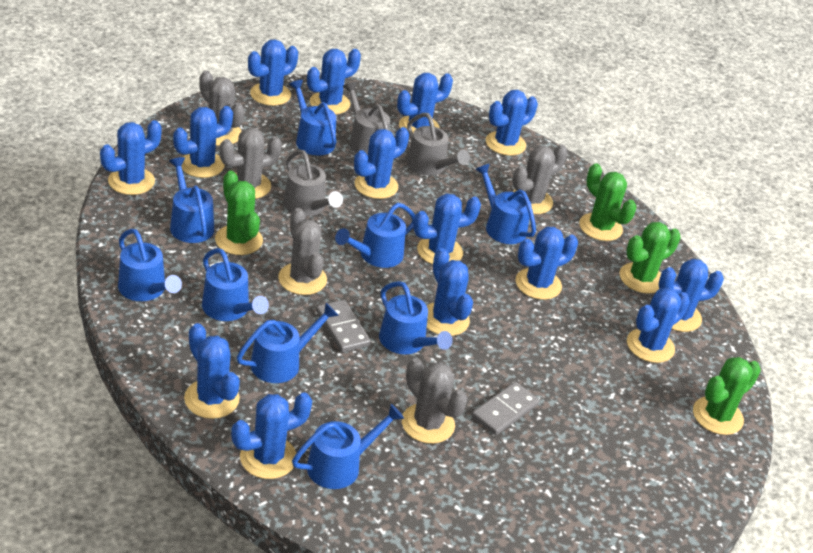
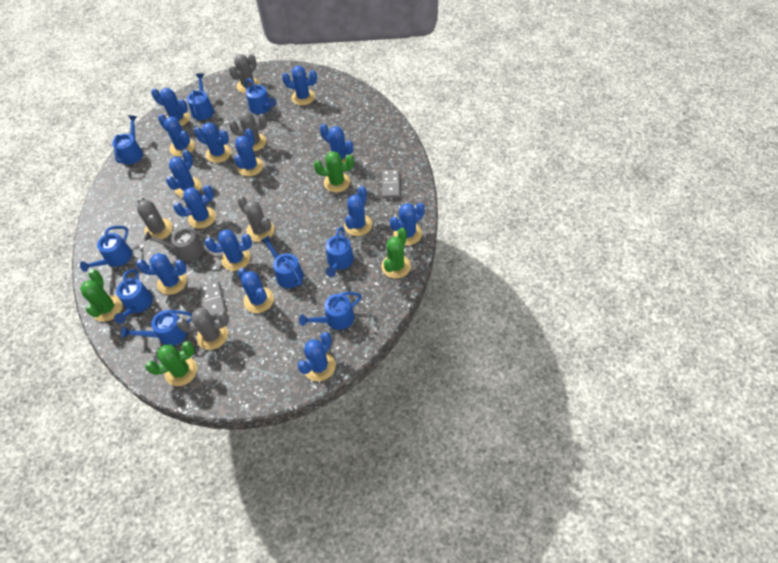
grey watering can: [283,150,343,216] [343,82,390,155] [407,113,470,176] = 3 -> [144,228,208,262] = 1

